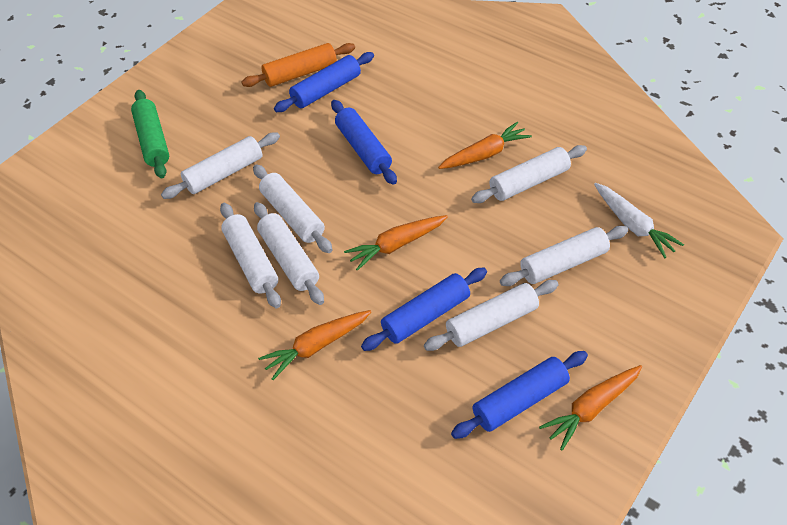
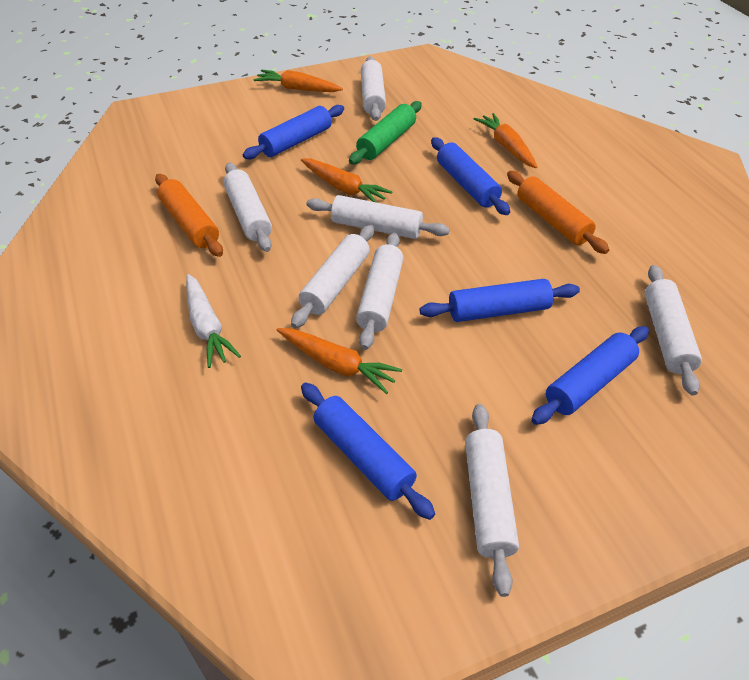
blue rolling pin: [274,52,374,112] [331,100,397,185] [361,267,487,351] [451,351,588,439] = 4 -> [243,105,344,159] [301,383,435,520] [419,279,580,322] [431,137,510,215] [531,326,649,425] = 5
orange rolling pin: [242,43,355,87] = 1 -> [155,174,223,257] [507,171,609,254] = 2

